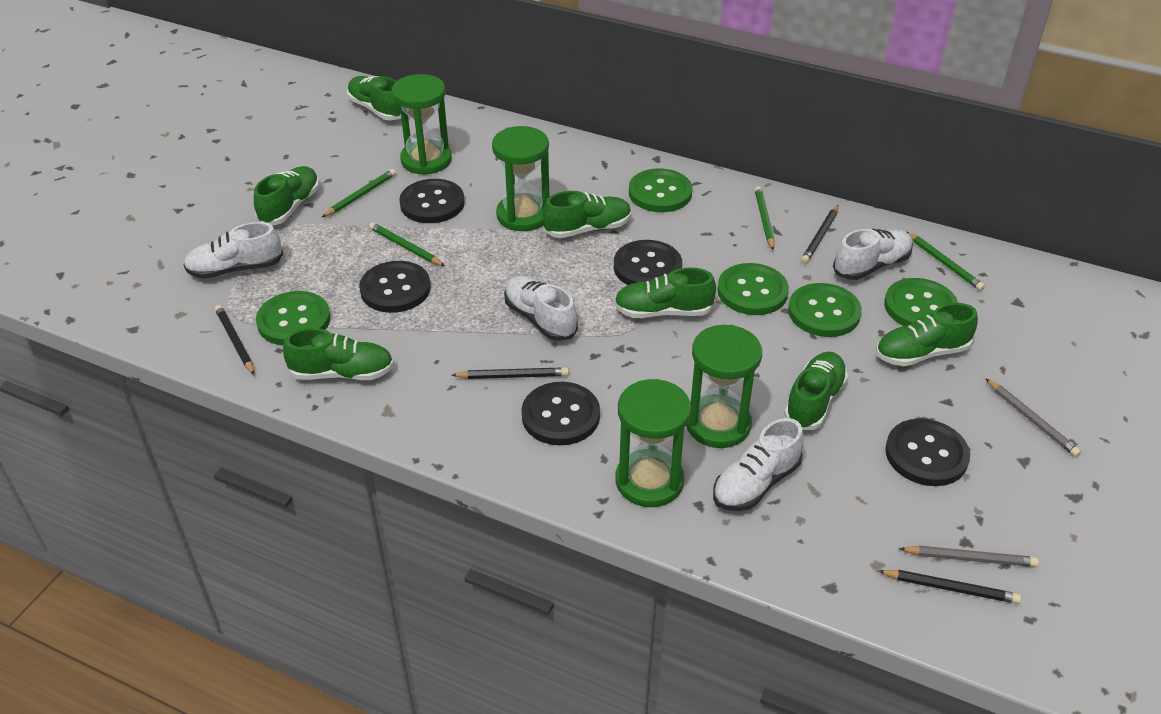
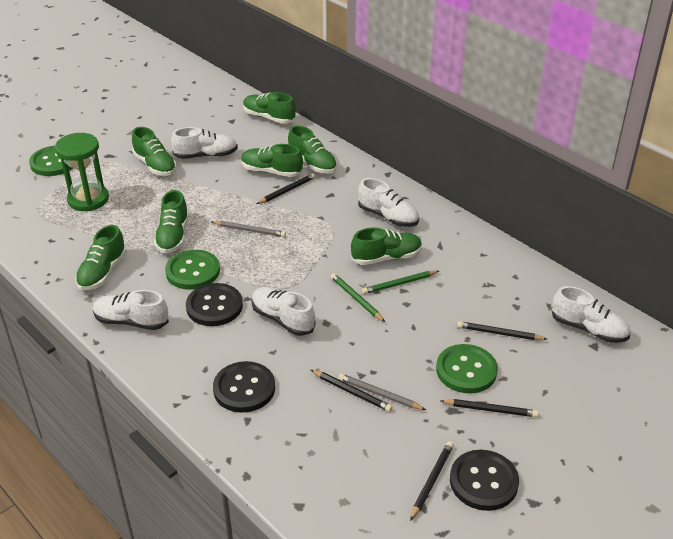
black button: [359,261,431,313] [399,179,465,223] [521,382,600,445] [614,240,682,285] [885,419,970,486] = 5 -> [186,283,243,326] [213,361,275,413] [450,450,519,511] = 3
black pencil: [215,305,254,375] [452,367,569,379] [801,205,838,264] [878,570,1021,604] = 4 -> [257,173,316,204] [311,370,393,412] [410,441,454,521] [440,399,539,417] [457,321,547,340] = 5
green button: [256,291,330,345] [629,168,692,212] [717,263,789,315] [788,283,862,337] [884,278,958,326] = 5 -> [29,146,73,176] [165,250,220,290] [436,344,498,393] = 3
green hourglass: [392,74,452,175] [492,126,549,231] [615,379,691,507] [686,325,762,448] = 4 -> [55,133,109,211] = 1
green pencil: [322,169,396,217] [369,222,445,266] [755,186,775,250] [907,232,985,291] = 4 -> [331,273,385,322] [362,271,439,294] = 2
white shoe: [183,222,283,279] [504,276,578,341] [713,418,804,511] [833,229,913,280] = 4 -> [93,290,169,330] [171,127,238,159] [252,287,316,336] [358,178,419,227] [551,286,630,343] = 5

